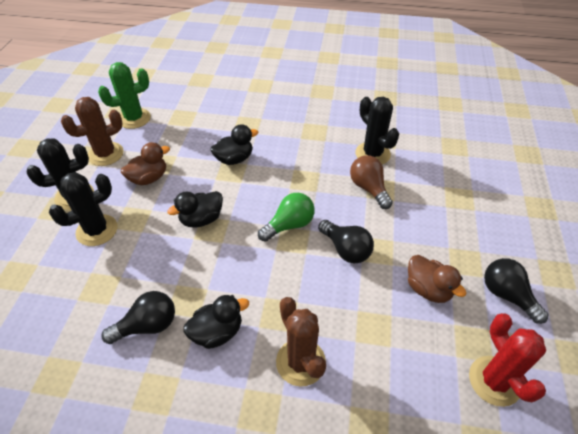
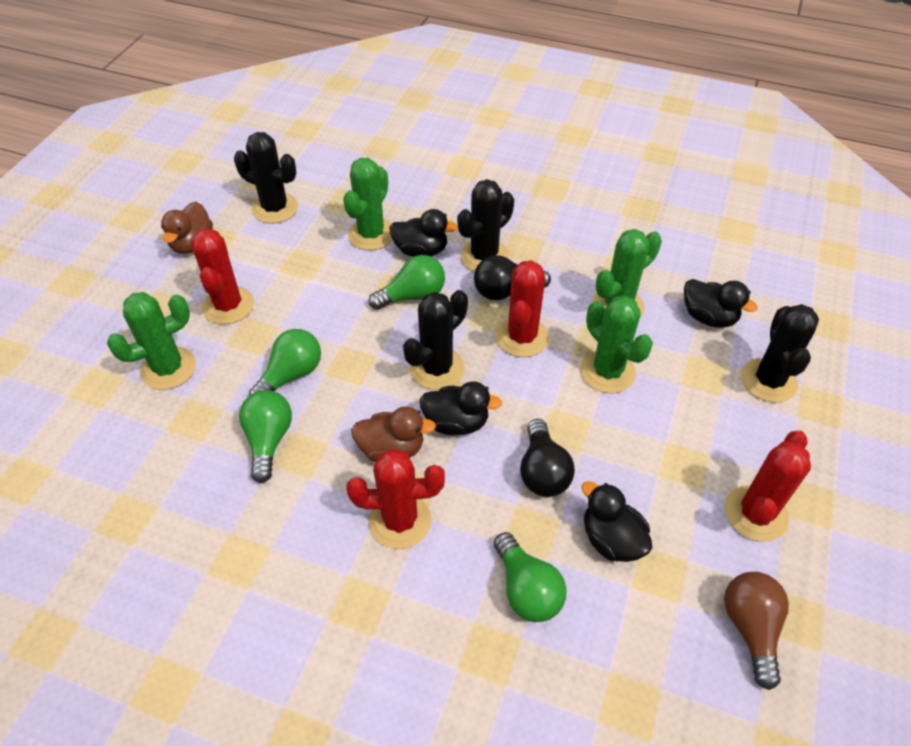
black cactus: [27,138,94,210] [49,172,117,246] [355,97,399,165] = 3 -> [234,132,298,224] [403,290,468,390] [457,179,514,272] [741,304,819,402] = 4
black duck: [167,191,223,228] [183,295,249,349] [211,124,258,165] = 3 -> [389,209,458,257] [419,381,502,435] [582,481,652,562] [684,279,758,328] = 4
black light bulb: [101,291,175,344] [318,220,374,264] [484,258,549,324] = 3 -> [474,255,551,300] [520,419,575,497] = 2
brown cactus: [61,97,124,166] [276,297,326,387] = 2 -> none = 0
green cactus: [98,62,151,129] = 1 -> [107,292,196,390] [343,158,393,250] [581,295,653,393] [593,229,662,318] = 4
green light bulb: [258,193,315,242] = 1 -> [239,390,292,483] [249,329,321,396] [369,255,445,310] [494,532,567,622] = 4
red cactus: [469,313,546,407] = 1 -> [191,228,254,324] [346,449,445,549] [496,260,549,357] [725,431,811,542] = 4

